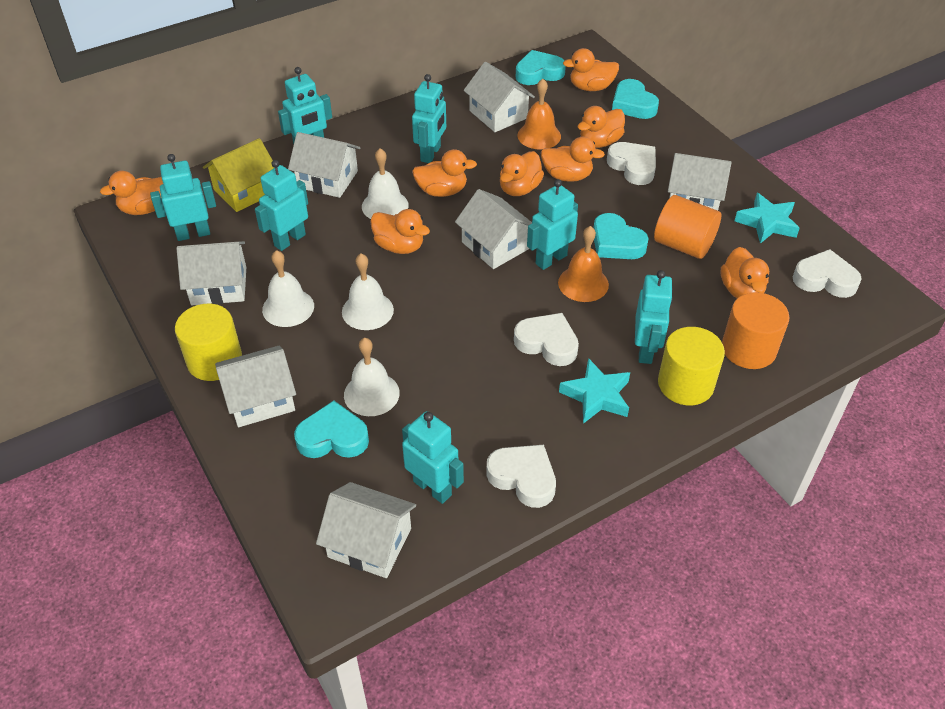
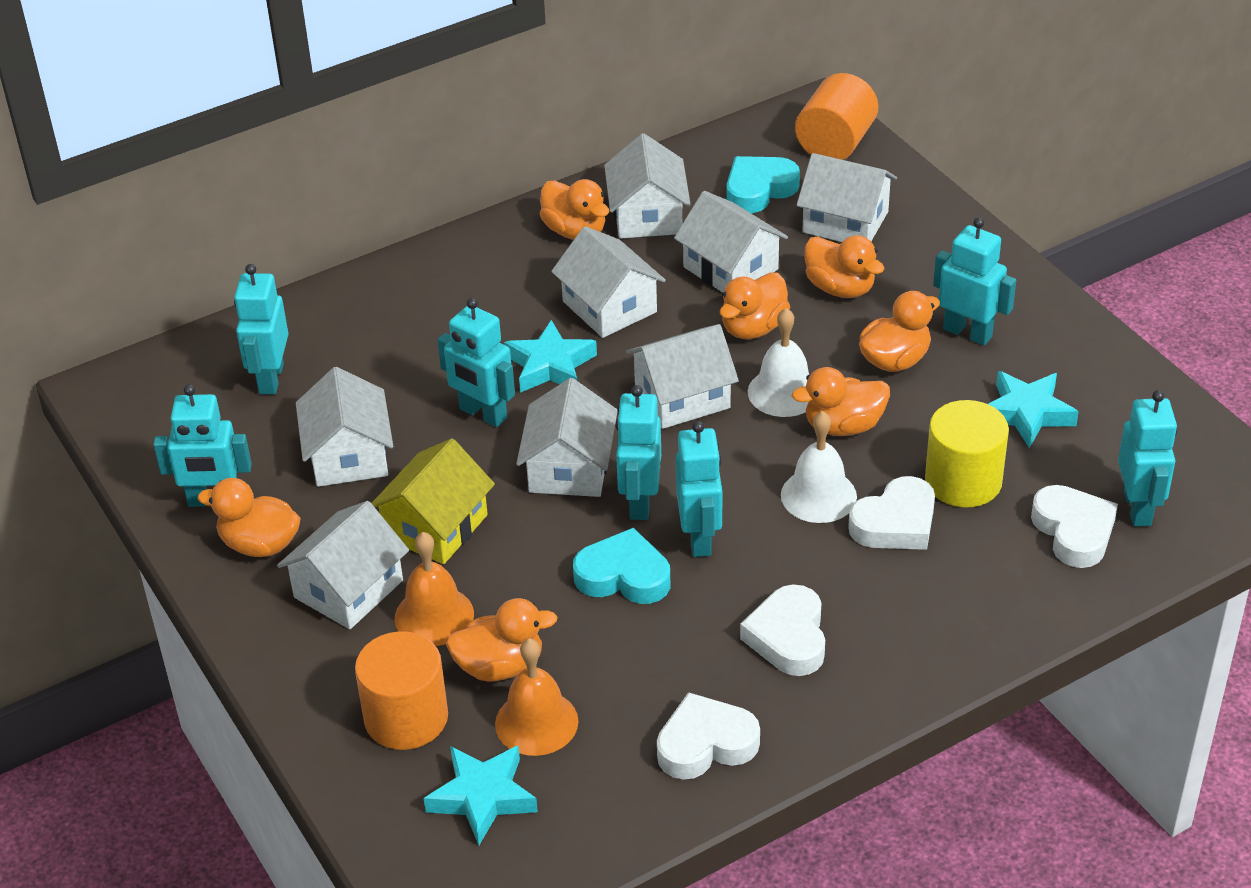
orange duck: [100,171,163,215] [370,209,430,254] [412,149,477,197] [500,151,544,196] [541,137,605,182] [563,48,619,91] [578,106,625,148] [721,247,769,299] = 8 -> [198,478,301,557] [446,598,558,682] [540,179,609,240] [720,272,790,339] [792,367,890,436] [804,235,885,298] [859,291,940,372] = 7
turquoise heart: [294,401,369,458] [516,50,566,85] [594,213,649,259] [612,79,659,119] = 4 -> [573,528,670,604] [727,156,800,213] = 2
turquoise star: [559,358,630,424] [735,193,800,244] = 2 -> [424,746,538,845] [504,320,597,393] [988,371,1079,448] = 3
white bell: [262,250,314,327] [342,254,394,330] [344,338,400,416] [362,148,409,219] = 4 -> [748,308,809,417] [781,411,857,523] = 2
white house: [176,241,246,305] [215,346,296,427] [288,132,360,198] [316,482,416,578] [455,189,532,269] [464,62,535,132] [668,153,732,211] = 7 -> [277,501,409,629] [296,367,393,487] [516,378,617,497] [551,226,666,338] [604,133,691,239] [626,324,739,429] [674,191,788,293] [796,153,897,242] = 8
yellow cylinder: [175,304,242,381] [658,327,725,405] = 2 -> [925,400,1009,507] = 1

